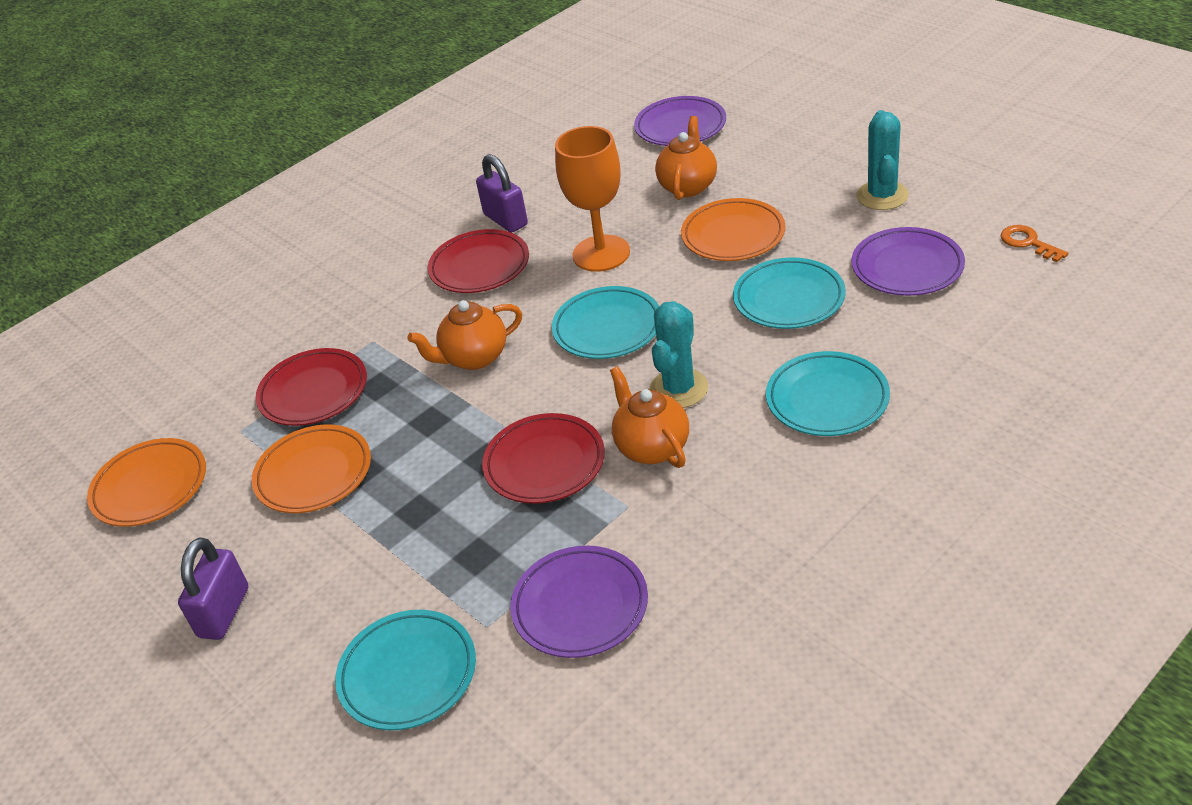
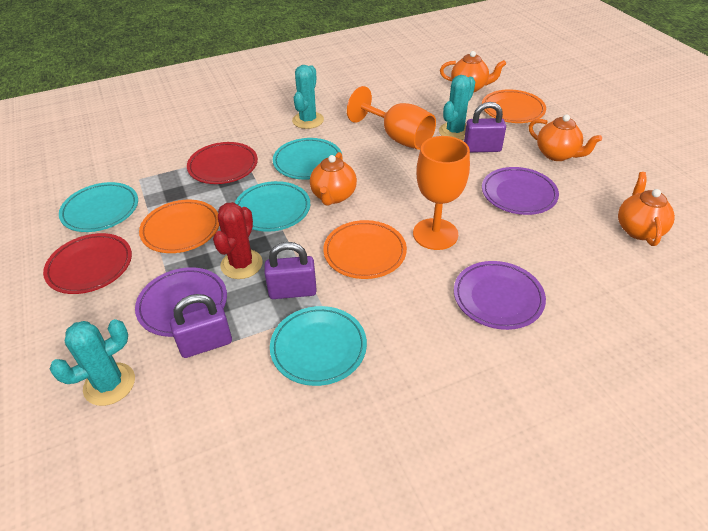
orange goblet: [555,126,630,272] = 1 -> [347,86,436,150] [413,136,470,250] = 2
orange key: [1001,225,1068,262] = 1 -> none = 0
orange teapot: [407,300,522,370] [610,366,689,468] [655,116,717,200] = 3 -> [310,152,357,206] [440,51,506,93] [529,114,602,161] [618,172,675,246] = 4
purple padlock: [178,538,248,640] [476,154,528,232] = 2 -> [170,294,232,358] [265,242,317,299] [464,102,506,153] = 3
red cactus: none = 0 -> [213,202,263,279] = 1
red plate: [256,348,367,426] [428,229,529,293] [482,413,605,504] = 3 -> [43,233,132,294] [187,142,258,184] = 2
turquoise cactus: [650,301,709,408] [856,110,909,210] = 2 -> [50,319,135,406] [292,65,324,129] [439,75,475,140] = 3

